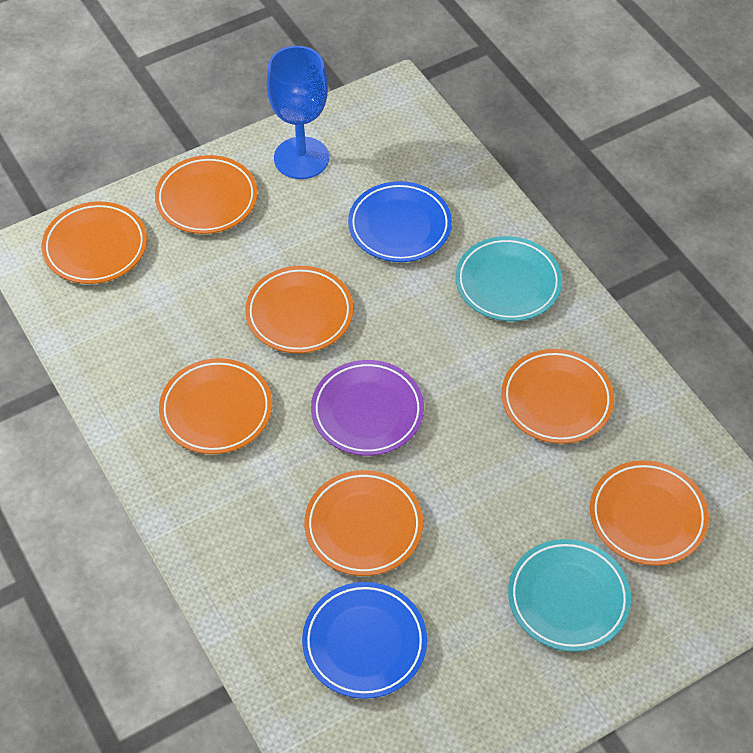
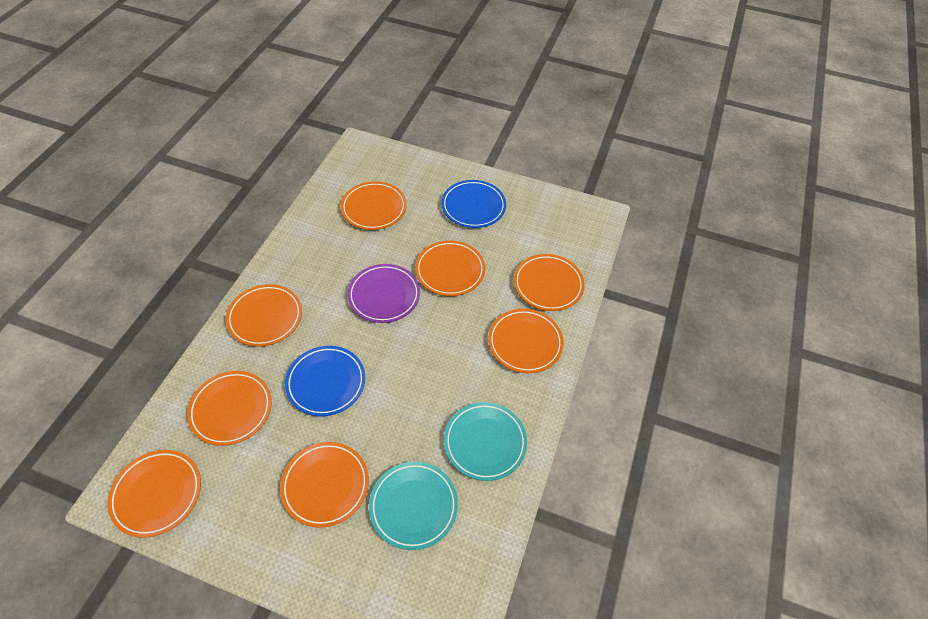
blue goblet: [267,46,329,179] = 1 -> none = 0
orange plate: [42,201,147,284] [155,155,258,234] [159,358,272,454] [245,266,353,353] [304,470,423,576] [501,349,614,444] [590,460,709,566] = 7 -> [108,450,201,538] [187,371,272,446] [226,284,302,347] [280,442,369,528] [341,181,407,230] [415,240,485,296] [488,309,564,373] [514,254,585,311] = 8

